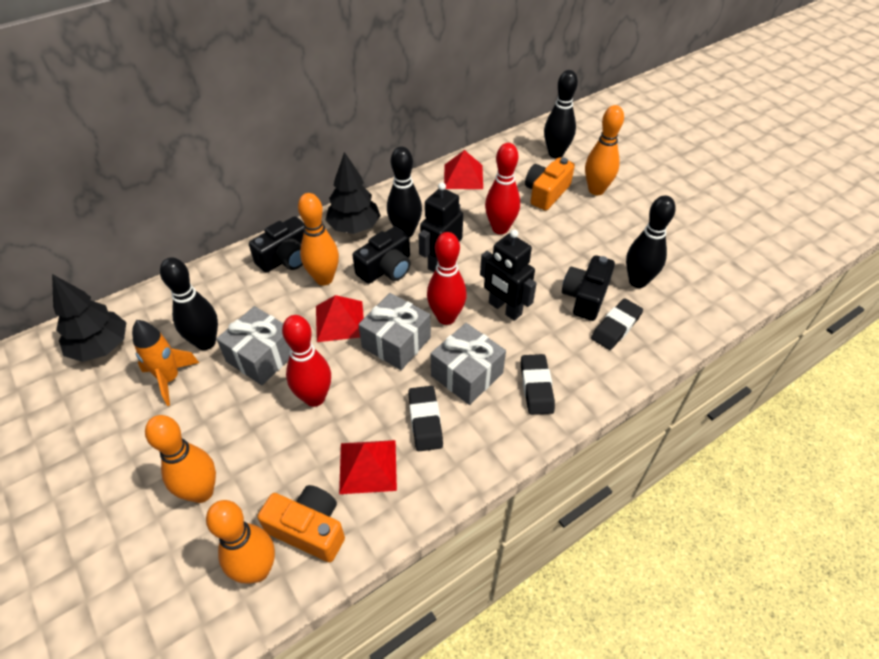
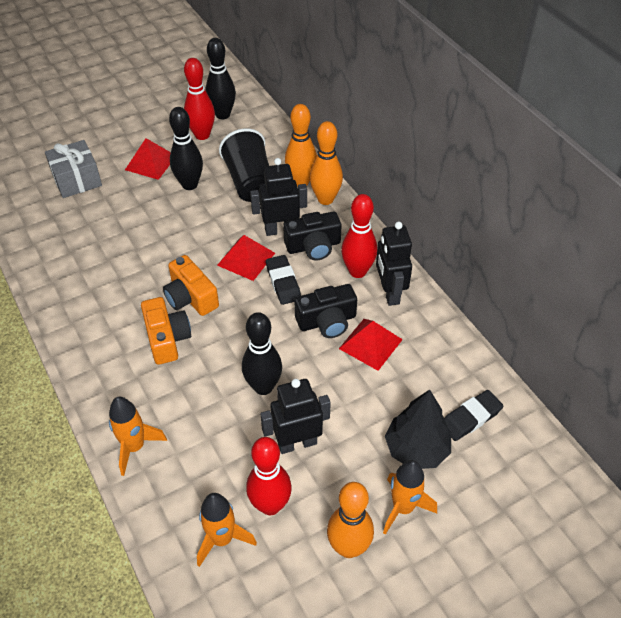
black bowling pin: [160,257,218,350] [387,147,422,238] [544,70,578,158] [626,195,676,288] = 4 -> [169,107,203,190] [206,38,236,119] [242,312,282,395] = 3
black camera: [249,216,304,273] [352,226,410,284] [562,255,615,321] = 3 -> [283,212,342,261] [294,284,357,338] = 2
black cup: none = 0 -> [219,128,269,202] = 1
black eraser: [408,386,443,451] [521,354,555,415] [591,298,643,350] = 3 -> [266,255,301,305] [444,390,503,441] = 2
black robot: [418,182,463,272] [480,229,537,321] = 2 -> [250,158,307,236] [261,379,331,454] [376,222,412,306] = 3
black tree: [52,274,127,362] [325,152,381,234] = 2 -> [385,390,451,469] = 1
grey gift: [216,306,290,385] [358,293,431,370] [431,323,506,405] = 3 -> [45,140,102,198] = 1
orange bowling pin: [145,415,216,503] [206,500,275,584] [298,193,339,286] [585,105,624,195] = 4 -> [285,104,317,187] [310,121,343,205] [327,482,374,558] = 3
orange rocket: [132,320,199,406] = 1 -> [109,397,167,476] [197,493,257,567] [383,460,437,535] = 3

